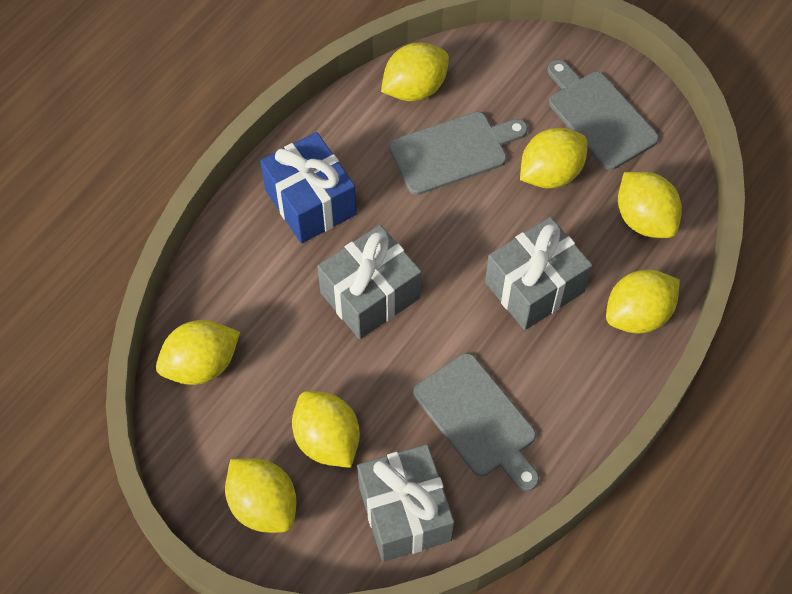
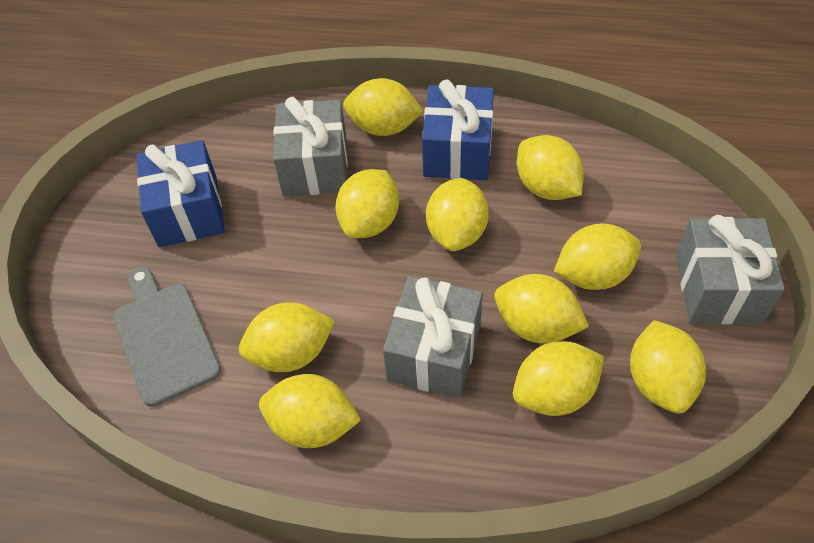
blue gift: [260,132,357,243] = 1 -> [136,140,225,247] [422,80,494,180] = 2
grey cutting board: [389,112,528,195] [413,353,539,491] [547,60,659,170] = 3 -> [113,267,221,407] = 1
yellow lemon: [156,320,240,385] [225,458,297,533] [292,391,360,468] [381,43,449,101] [520,128,587,189] [606,270,680,333] [618,172,682,238] = 7 -> [239,302,335,372] [259,374,361,448] [336,169,399,238] [343,78,424,136] [426,178,489,251] [494,274,589,343] [513,341,604,416] [517,135,584,200] [554,223,641,290] [630,320,706,414] = 10

